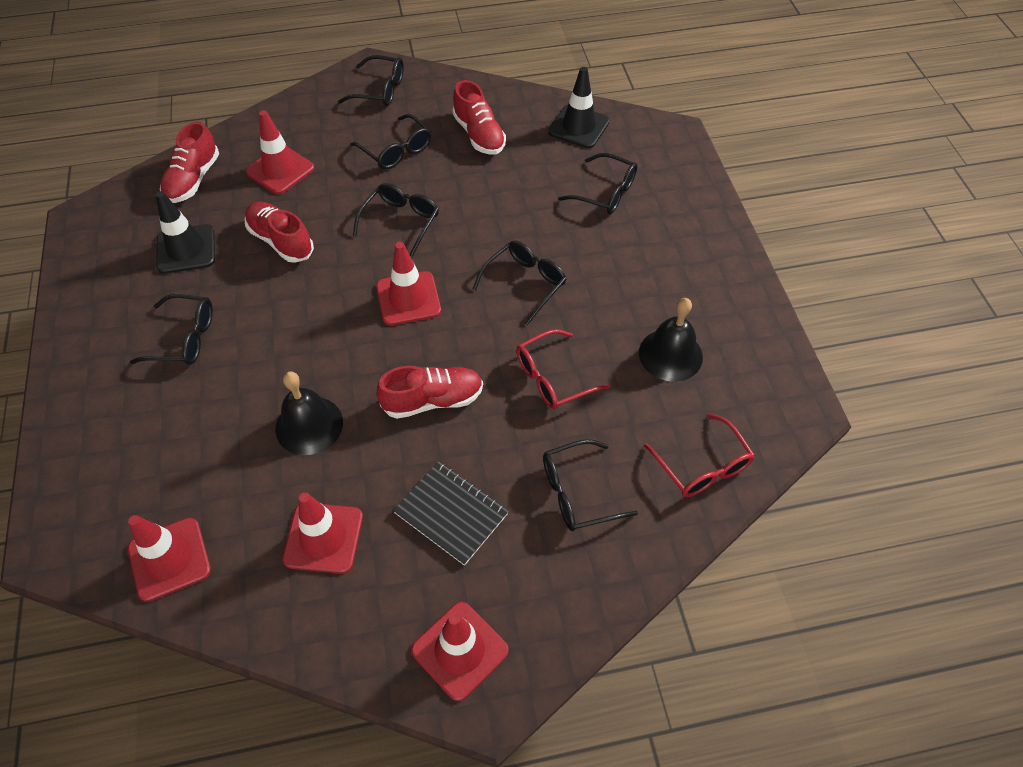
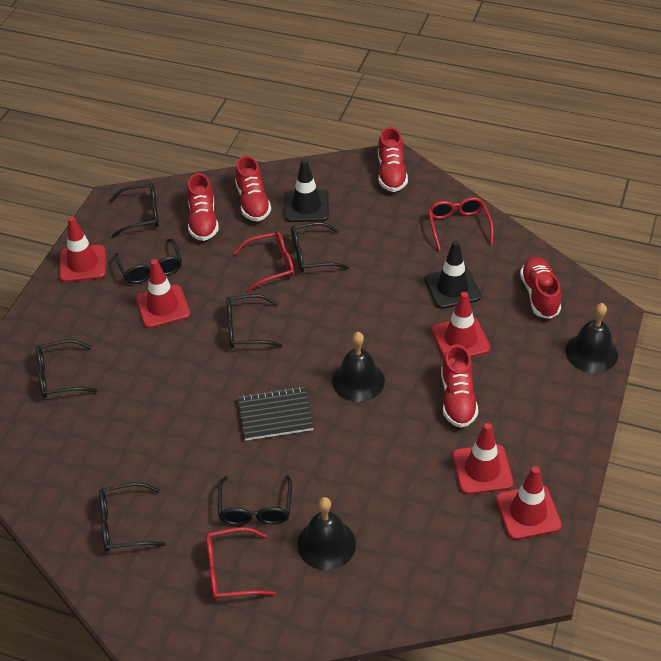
black bell: [275,372,343,455] [639,298,703,382] = 2 -> [297,497,356,570] [332,332,385,402] [565,303,618,373] = 3
red glasses: [516,329,610,410] [644,414,755,497] = 2 -> [206,527,275,600] [233,231,294,292] [428,197,493,250] = 3
red shoe: [160,122,219,203] [245,202,314,263] [377,366,483,419] [452,80,506,155] = 4 -> [187,173,219,241] [235,156,271,221] [378,127,408,192] [441,344,478,428] [520,257,561,319] = 5

